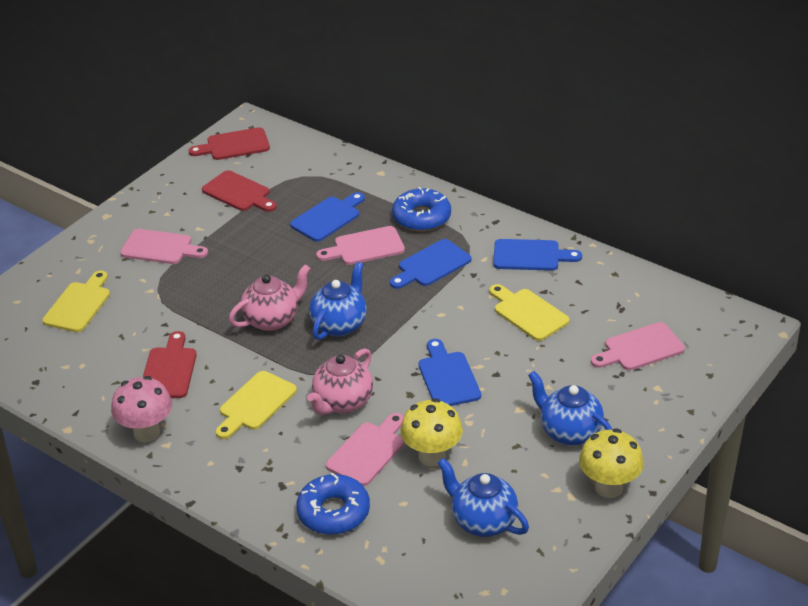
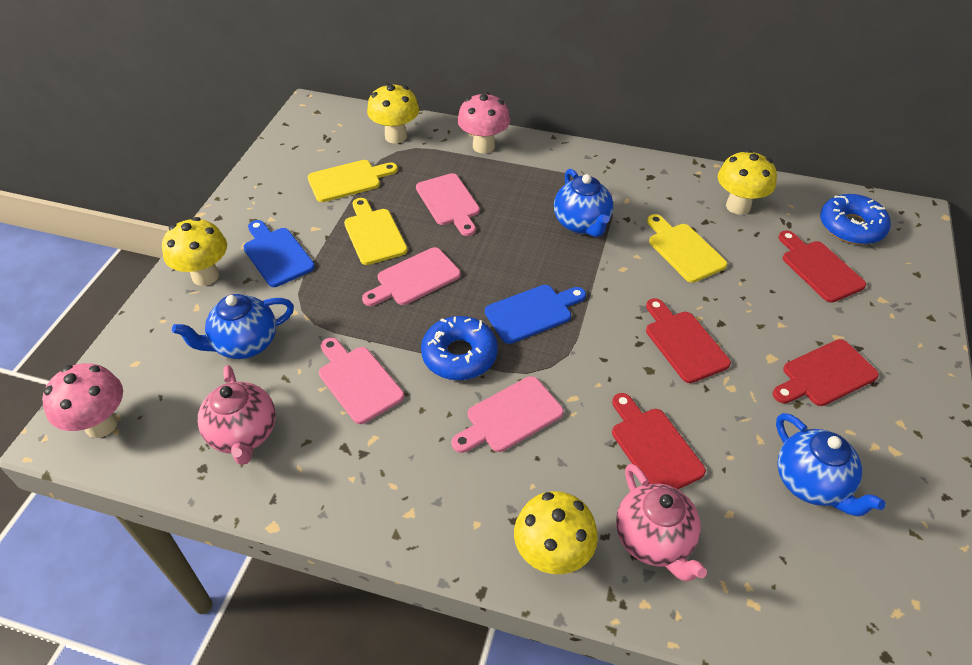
blue cutting board: [290,192,365,242] [390,239,471,289] [419,339,481,406] [493,239,582,271] = 4 -> [243,220,315,287] [485,285,586,344] = 2
pink mushroom: [111,376,172,442] = 1 -> [42,363,123,438] [457,92,510,153] = 2
red cutting board: [143,331,197,398] [189,127,270,160] [202,170,277,212] = 3 -> [612,393,706,489] [646,298,731,383] [773,339,879,406] [778,230,866,302] = 4
yellow mushroom: [400,398,463,467] [579,429,644,498] = 2 -> [162,217,227,286] [367,83,419,144] [514,491,598,574] [718,150,777,215] = 4

